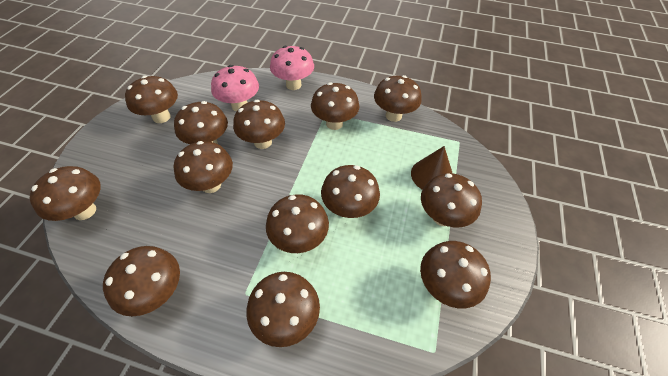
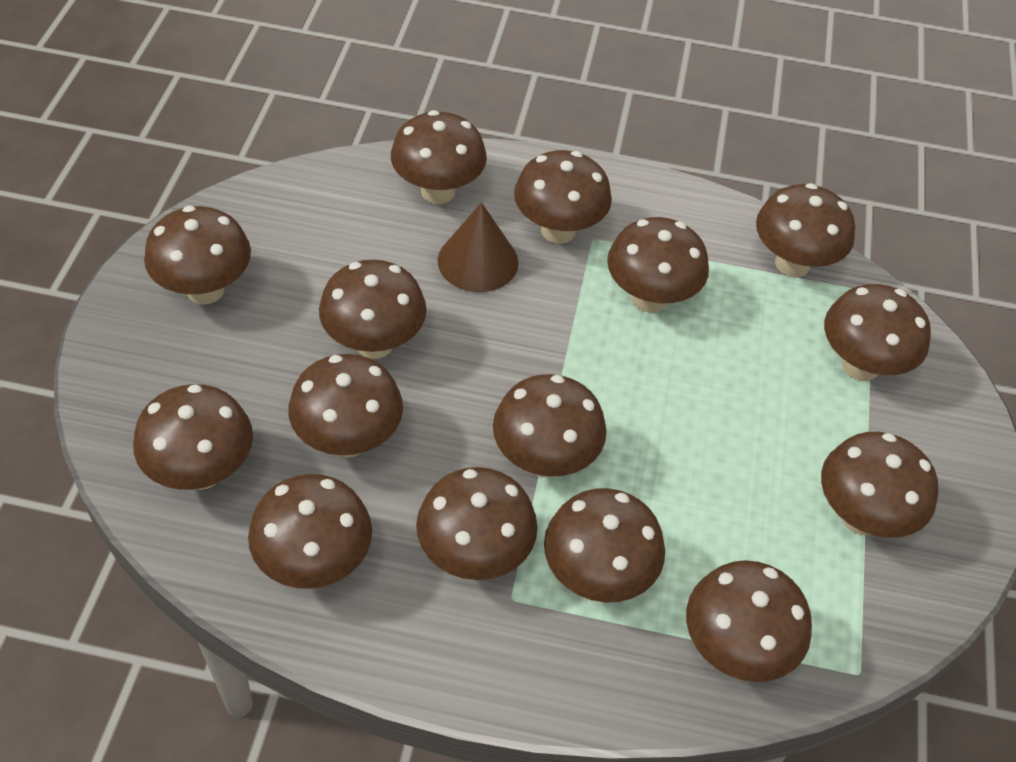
brown mushroom: [30,166,101,221] [103,246,180,316] [125,76,178,123] [174,101,228,144] [174,141,233,193] [233,100,285,149] [246,272,320,347] [266,194,329,253] [311,82,360,130] [321,165,380,218] [374,75,422,122] [420,241,491,308] [421,173,482,227] = 13 -> [133,384,253,490] [144,206,251,304] [248,474,372,589] [288,354,403,457] [319,259,427,359] [391,110,487,204] [416,467,538,580] [493,374,607,477] [514,150,612,244] [544,488,665,603] [607,217,709,313] [686,560,812,682] [756,183,855,278] [821,432,938,538] [824,284,931,381] = 15
pink mushroom: [211,65,259,112] [270,46,314,90] = 2 -> none = 0

